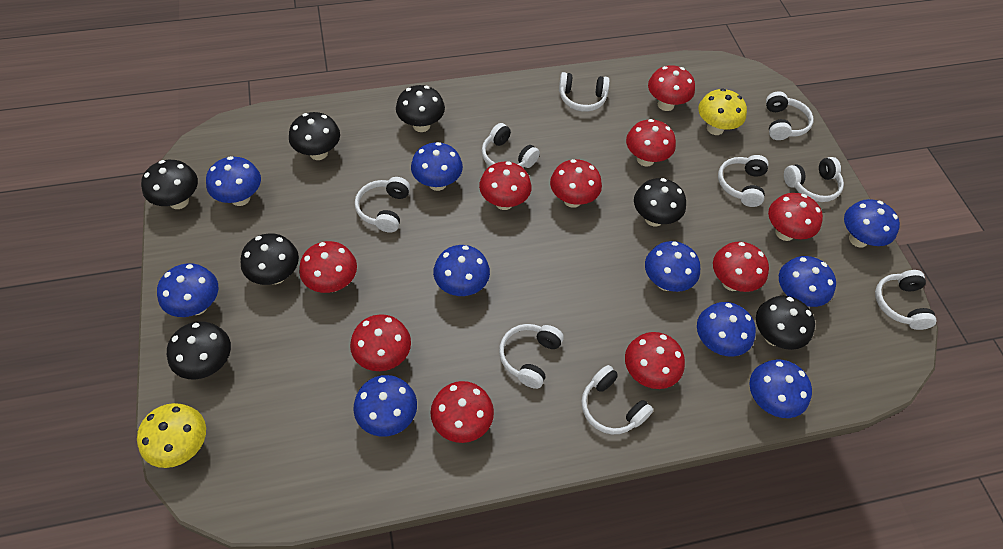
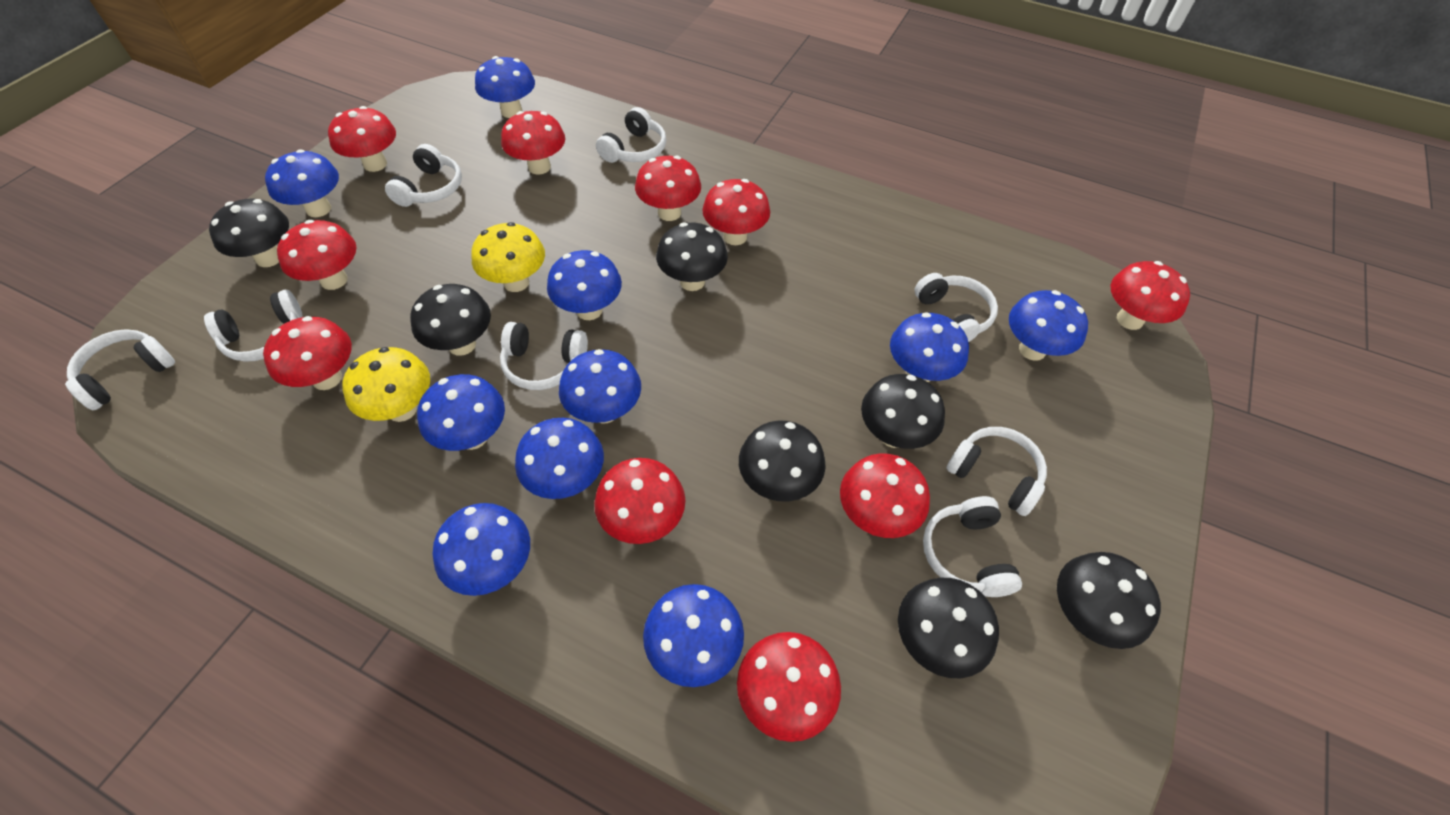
white headphones: [355,177,410,233] [482,123,540,168] [499,324,564,389] [559,72,610,112] [581,365,653,434] [718,155,768,207] [766,91,814,140] [784,157,844,202] [875,270,937,330] = 9 -> [65,329,175,410] [204,290,302,362] [385,144,462,207] [500,322,588,390] [596,107,666,163] [914,273,998,342] [923,496,1022,597] [946,427,1047,516] = 8

